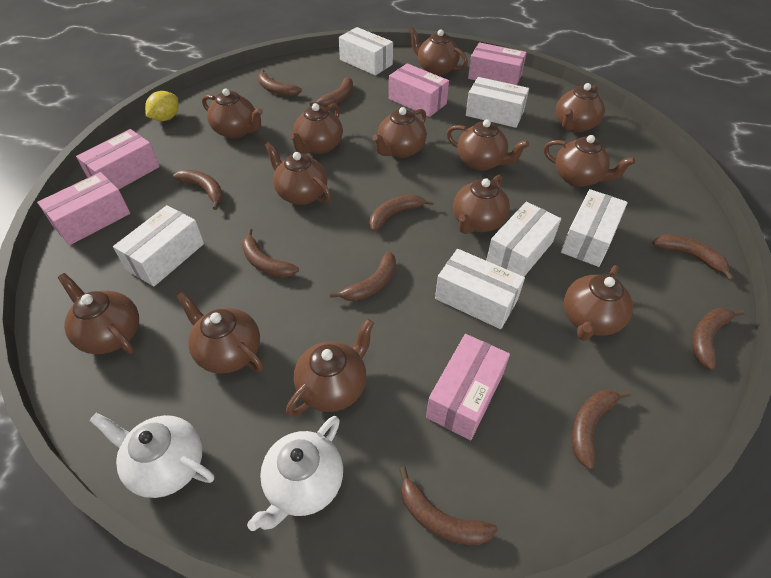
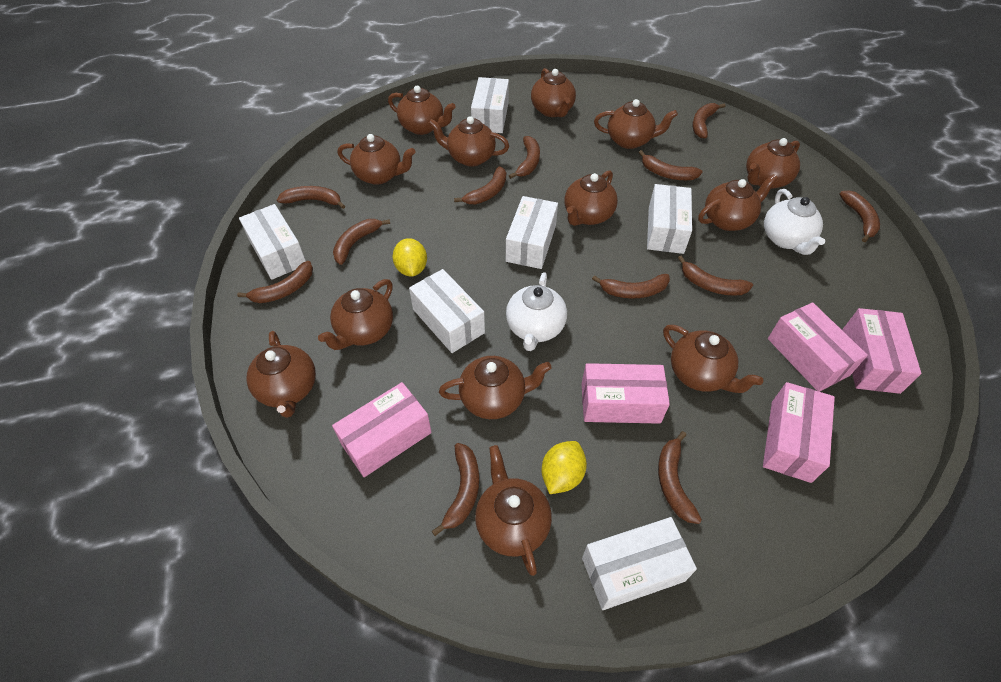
brown banana: [173,170,223,210] [242,228,299,278] [258,69,302,97] [309,77,353,107] [330,251,396,301] [370,194,434,232] [399,467,498,545] [572,390,631,470] [652,234,734,281] [692,308,745,370] = 10 -> [237,261,313,303] [277,186,345,209] [333,219,390,265] [432,443,479,536] [454,166,506,204] [509,136,540,179] [592,274,670,299] [639,150,703,180] [658,431,702,524] [678,255,753,296] [692,103,725,138] [839,190,880,243] = 12
yellow lemon: [145,91,179,121] = 1 -> [392,238,427,276] [542,441,587,494] = 2

